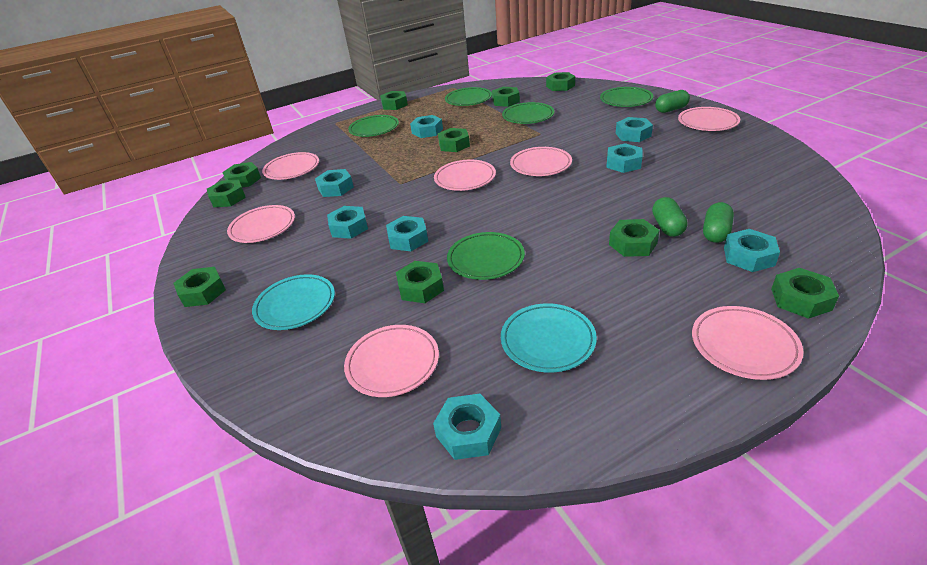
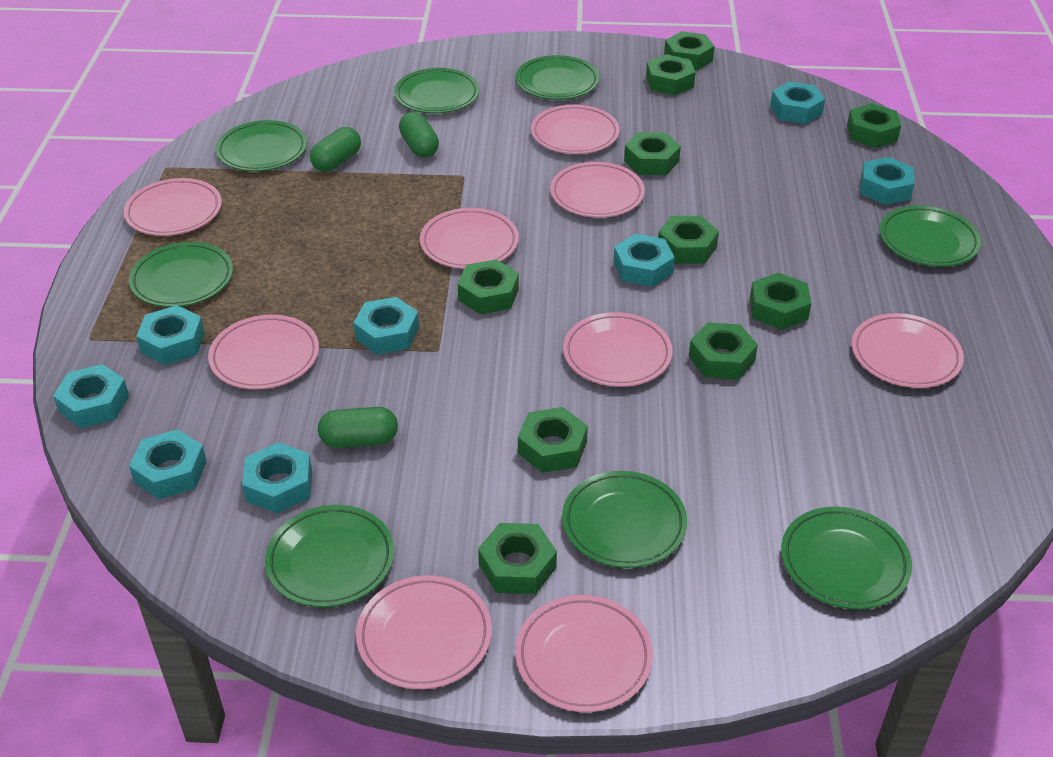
green plate: [348,115,399,137] [445,87,492,106] [447,232,525,280] [502,102,554,124] [600,87,653,107] = 5 -> [129,242,233,307] [216,120,307,171] [265,505,394,607] [394,68,479,114] [515,55,599,100] [562,471,687,568] [781,507,912,609] [880,206,981,267] = 8
pink plate: [227,205,295,243] [262,152,319,180] [344,325,439,397] [434,160,496,191] [510,147,572,176] [678,107,740,131] [692,306,803,380] = 7 -> [124,178,222,236] [208,315,319,389] [356,575,492,689] [420,208,519,269] [515,595,653,712] [531,105,620,154] [550,162,645,218] [563,312,673,387] [852,313,964,388] = 9
turquoise plate: [252,274,335,330] [501,303,597,373] = 2 -> none = 0

